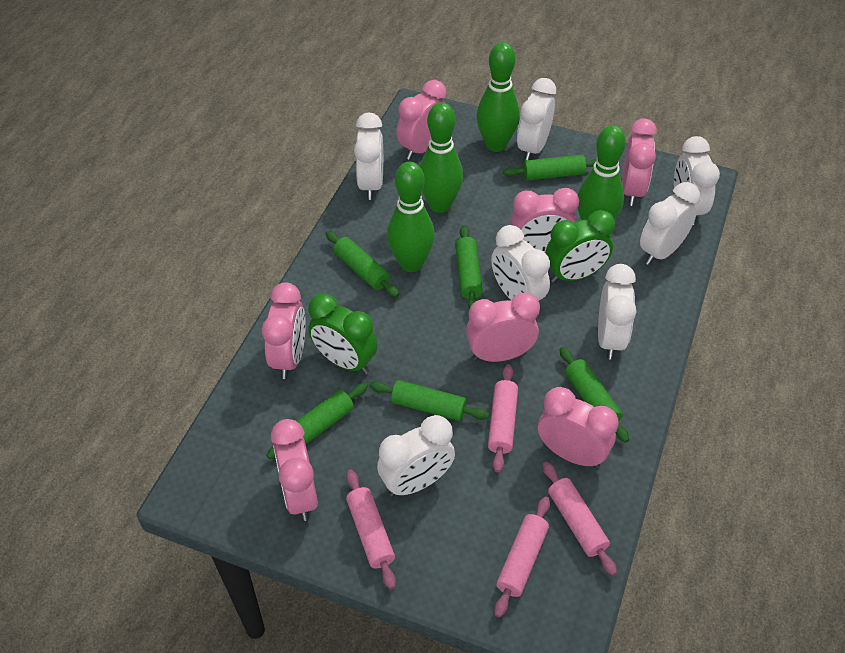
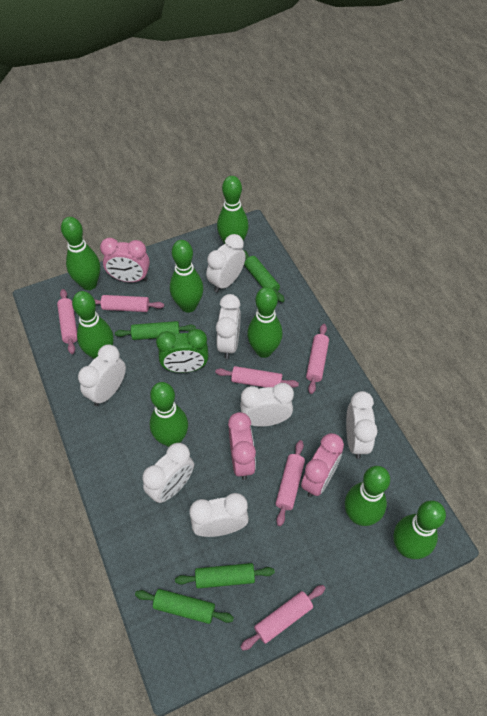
green bowling pin: [387,162,435,272] [420,102,463,213] [477,42,519,152] [578,125,626,220] = 4 -> [61,217,100,290] [72,291,114,359] [150,382,188,447] [170,240,203,313] [217,176,249,244] [247,287,283,358] [345,466,390,526] [393,500,446,559] = 8
green clock: [308,293,378,374] [546,210,615,283] = 2 -> [156,329,208,373] = 1
green rolling pin: [266,383,368,459] [326,231,399,297] [369,380,489,421] [455,225,483,309] [503,155,597,180] [560,347,629,443] = 6 -> [115,321,196,340] [135,589,234,624] [175,563,275,589] [243,250,285,302] = 4
pink clock: [262,283,306,379] [271,419,318,521] [396,80,447,160] [466,293,540,362] [510,188,579,253] [538,387,619,468] [622,118,657,206] = 7 -> [100,238,150,282] [228,412,256,480] [301,433,344,497] = 3
pink rolling pin: [346,470,396,589] [488,364,518,473] [494,497,550,618] [543,462,617,576] = 4 -> [57,289,77,354] [94,295,164,312] [215,366,299,388] [240,585,326,651] [275,440,305,526] [306,324,329,394] = 6

